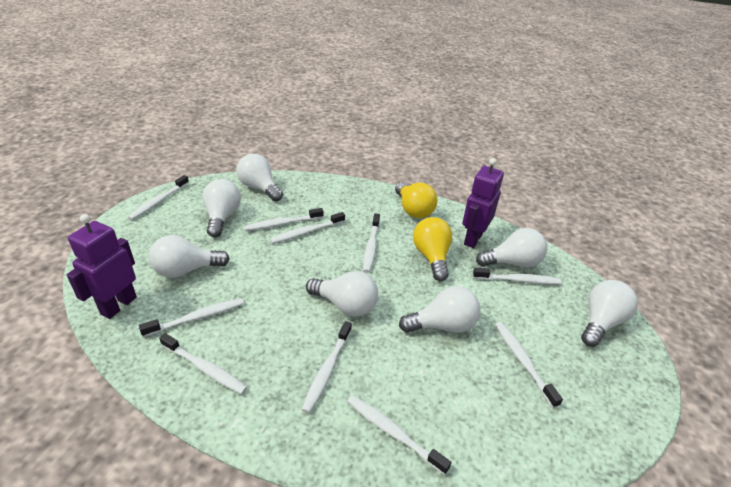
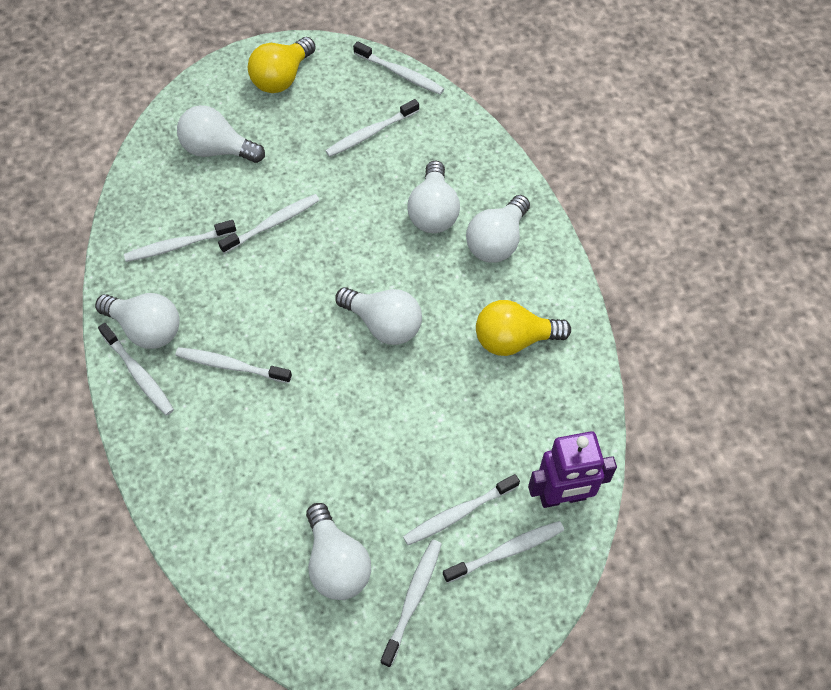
purple robot: [67,214,137,319] [462,158,504,248] = 2 -> [528,431,617,508] = 1
white light bulb: [149,235,230,278] [203,179,241,237] [236,154,283,201] [306,271,378,317] [399,286,480,333] [476,228,547,267] [581,280,638,347] = 7 -> [95,293,180,349] [177,105,265,163] [306,503,371,600] [335,287,422,345] [407,161,460,233] [466,195,530,263] = 6
white toothbrush: [128,175,189,220] [139,298,244,337] [159,333,247,394] [244,208,324,231] [270,212,345,244] [301,321,352,413] [347,395,452,475] [363,213,380,273] [473,267,561,284] [495,322,563,408] = 10 -> [98,323,174,416] [124,220,236,262] [175,347,292,383] [218,194,320,254] [325,99,419,157] [353,41,444,95] [380,540,442,667] [403,474,520,545] [443,521,564,583] = 9

